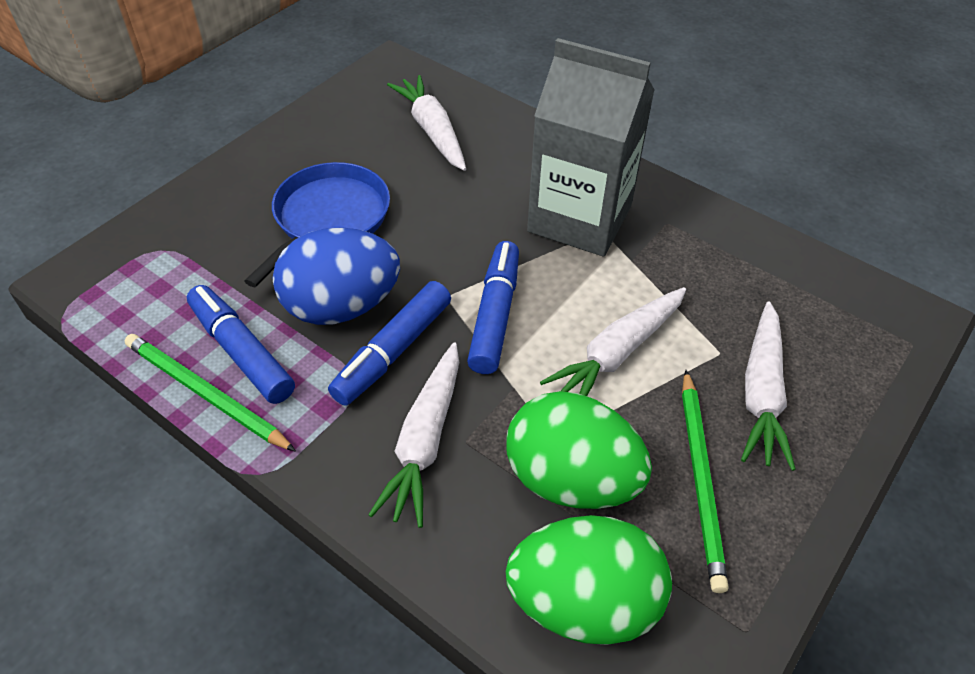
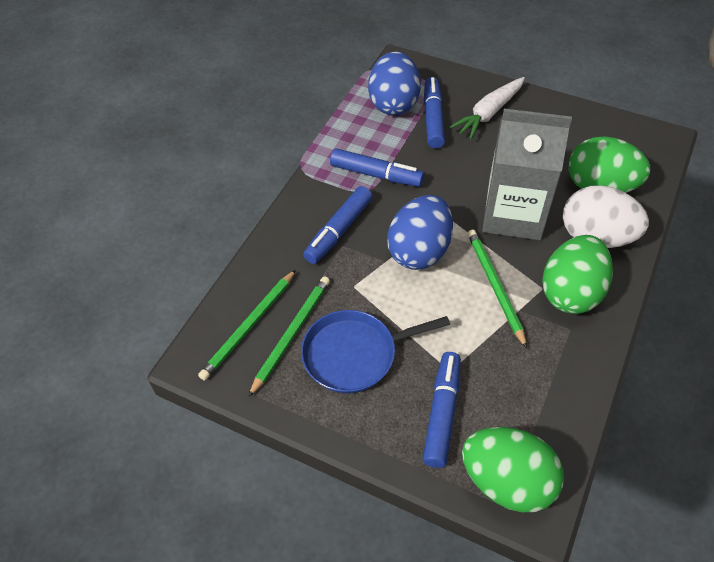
blue egg: [273,227,400,325] = 1 -> [368,51,421,115] [387,195,453,270] = 2
blue marker: [187,285,295,404] [328,281,451,406] [467,241,519,374] = 3 -> [303,186,373,264] [330,148,424,187] [423,352,461,468] [424,77,445,148] = 4
green egg: [506,391,652,509] [506,515,672,645] = 2 -> [462,427,564,512] [542,235,613,314] [568,136,650,193] = 3
green pencil: [125,334,296,452] [682,370,728,593] = 2 -> [198,270,296,380] [248,276,330,397] [467,229,527,348] = 3
white carrot: [368,342,459,528] [387,75,466,171] [540,287,686,396] [741,301,796,471] = 4 -> [450,77,525,139] = 1
white egg: none = 0 -> [563,185,649,248] = 1

